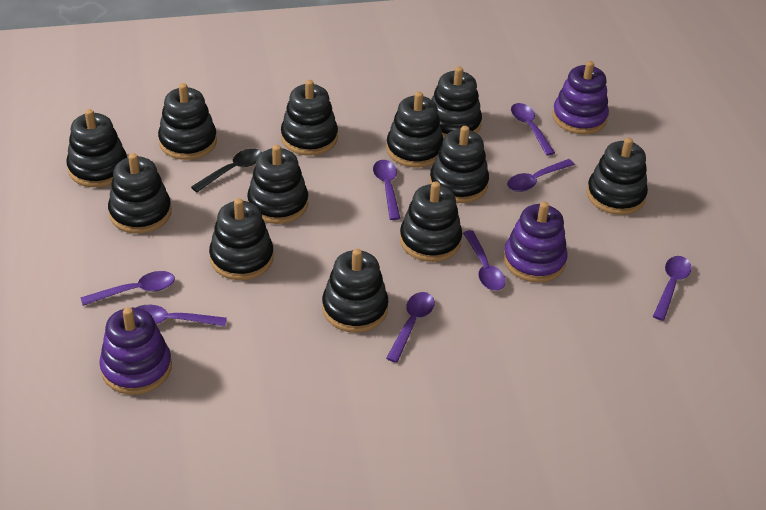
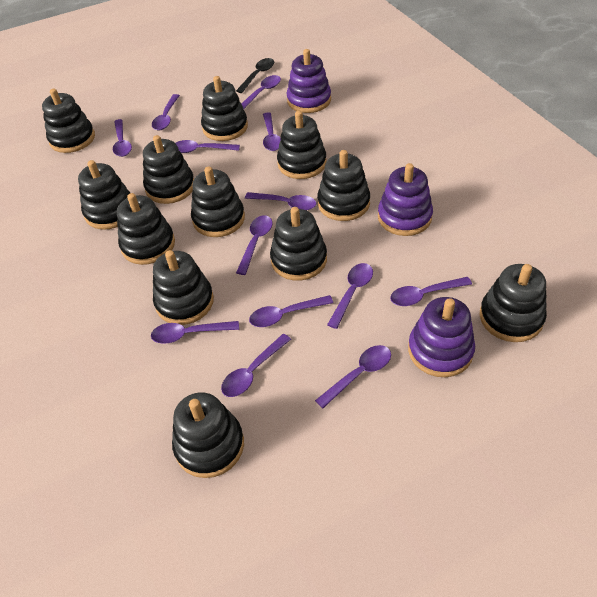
purple spoon: [80,271,175,306] [136,305,227,327] [373,160,401,220] [386,292,435,363] [463,230,506,291] [507,159,575,192] [511,103,555,156] [653,256,691,321] = 8 -> [113,119,132,157] [151,321,239,344] [152,94,180,131] [176,140,240,153] [221,334,291,397] [236,215,273,275] [242,75,281,110] [245,192,316,211] [249,295,333,327] [263,112,281,151] [315,345,391,408] [327,263,373,329] [390,277,472,306] = 13

